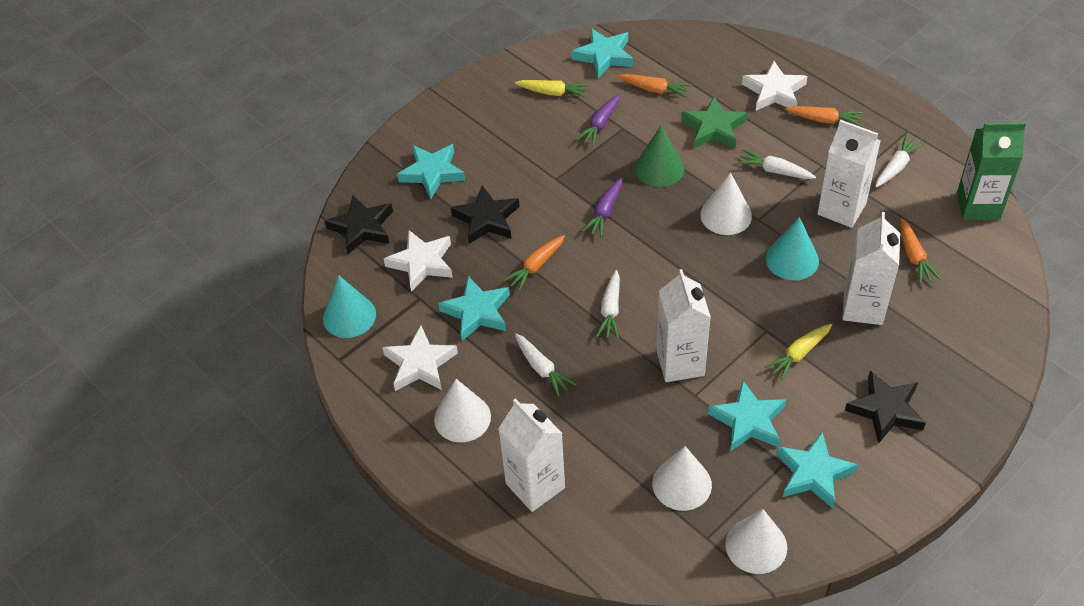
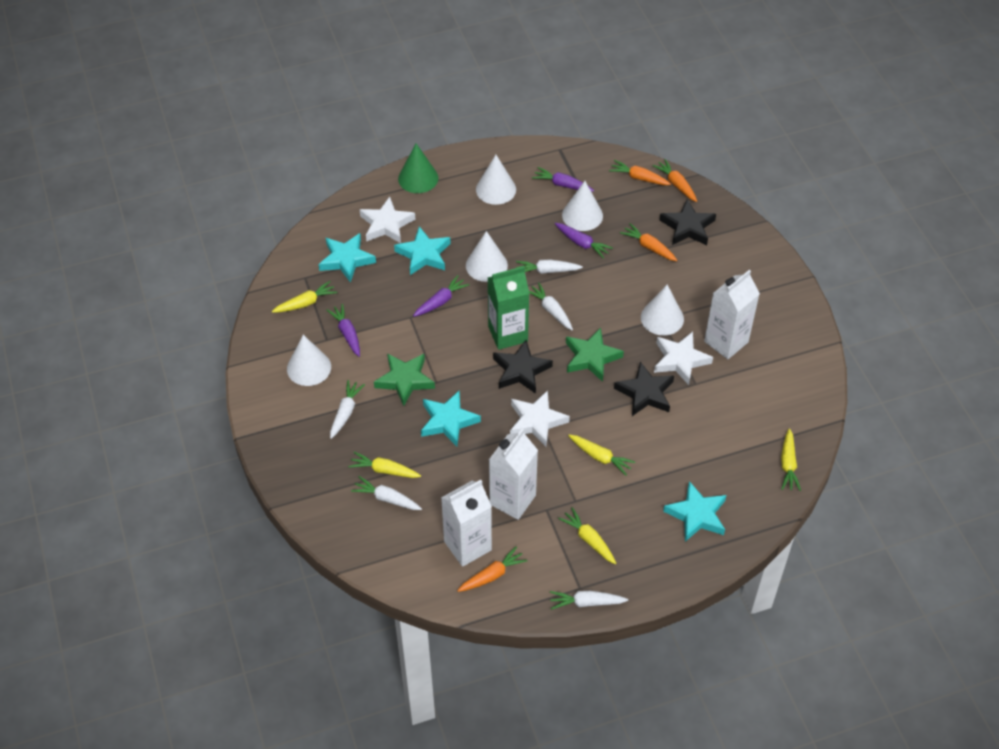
green star: [681,97,748,149] = 1 -> [374,353,435,406] [566,328,624,382] = 2
purple carrot: [576,94,620,146] [582,178,622,237] = 2 -> [327,304,360,357] [413,275,469,317] [532,167,594,192] [555,223,613,259] = 4
turquoise cone: [323,275,376,338] [766,217,819,281] = 2 -> none = 0
turquoise star: [397,144,465,199] [438,276,510,341] [572,28,633,78] [708,380,786,452] [776,432,858,508] = 5 -> [318,233,376,283] [394,226,451,275] [421,390,481,447] [663,481,727,542] = 4
white carrot: [515,334,576,397] [596,270,620,339] [737,149,816,179] [875,135,924,187] = 4 -> [330,380,365,439] [351,476,422,510] [516,260,583,274] [529,282,573,330] [550,591,628,610] = 5
white carton: [498,398,565,512] [656,269,711,382] [817,120,881,228] [842,212,900,325] = 4 -> [441,480,492,567] [489,428,538,520] [704,270,760,359] = 3
white cone: [434,379,491,442] [652,446,712,511] [700,172,752,235] [725,509,787,574] = 4 -> [287,335,331,386] [466,231,508,282] [476,155,516,205] [562,181,603,231] [641,285,684,336] = 5
yellow carrot: [515,80,589,98] [764,324,832,381] = 2 -> [272,281,338,313] [348,452,421,478] [558,507,617,565] [568,435,635,476] [781,428,801,491] = 5

